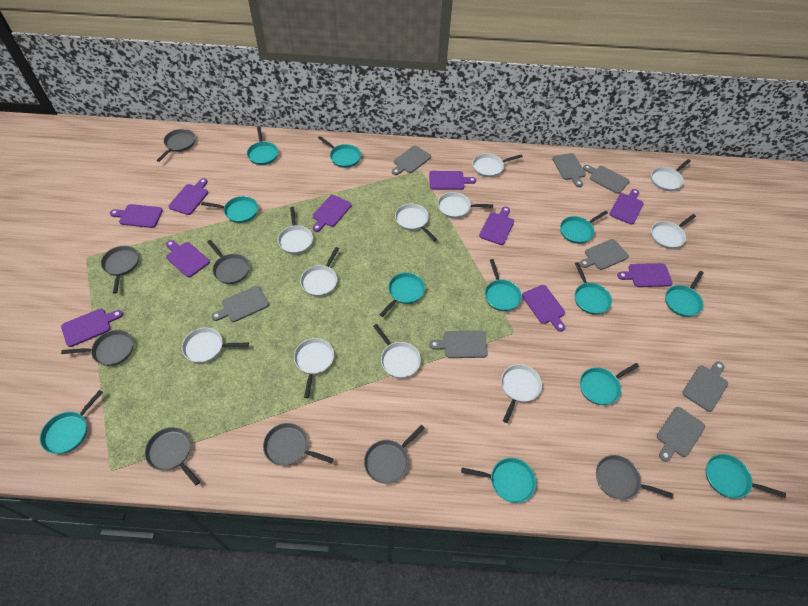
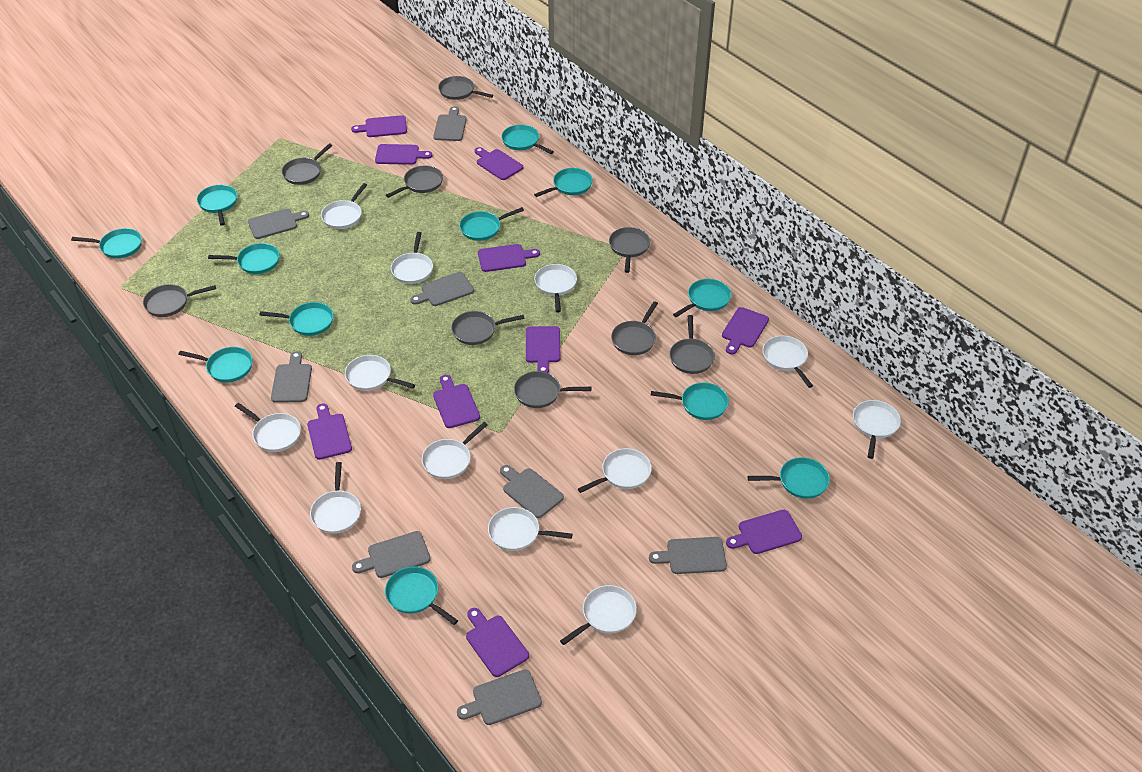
grey pan: [61,330,133,366] [101,246,139,294] [145,427,200,485] [157,129,195,162] [207,240,250,284] [263,423,333,466] [364,425,425,484] [596,455,673,500] = 8 -> [143,284,216,317] [282,143,332,185] [386,166,443,198] [438,76,493,100] [451,311,525,345] [514,371,591,408] [609,227,650,273] [611,301,658,355] [669,315,715,374] = 9
white pan: [182,327,249,363] [278,207,313,254] [294,338,334,398] [300,247,339,296] [373,324,421,378] [395,203,437,241] [438,192,493,218] [472,153,523,177] [501,364,542,423] [651,159,691,191] [651,214,696,249] = 11 -> [235,403,301,452] [310,462,361,534] [321,183,367,229] [345,355,415,391] [391,232,433,284] [422,422,488,479] [488,507,573,551] [534,264,577,312] [560,585,637,645] [578,448,652,493] [763,336,813,388] [853,400,901,459] = 12

